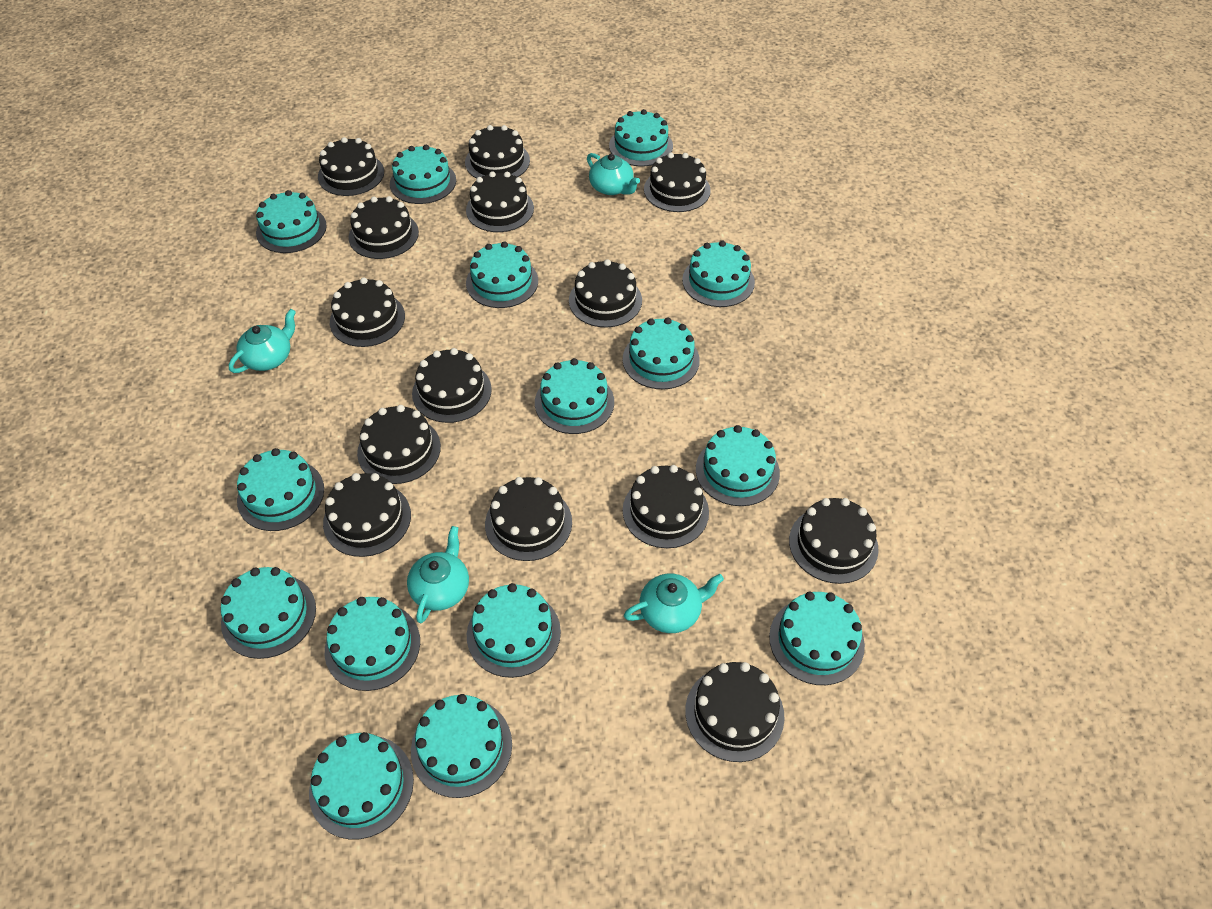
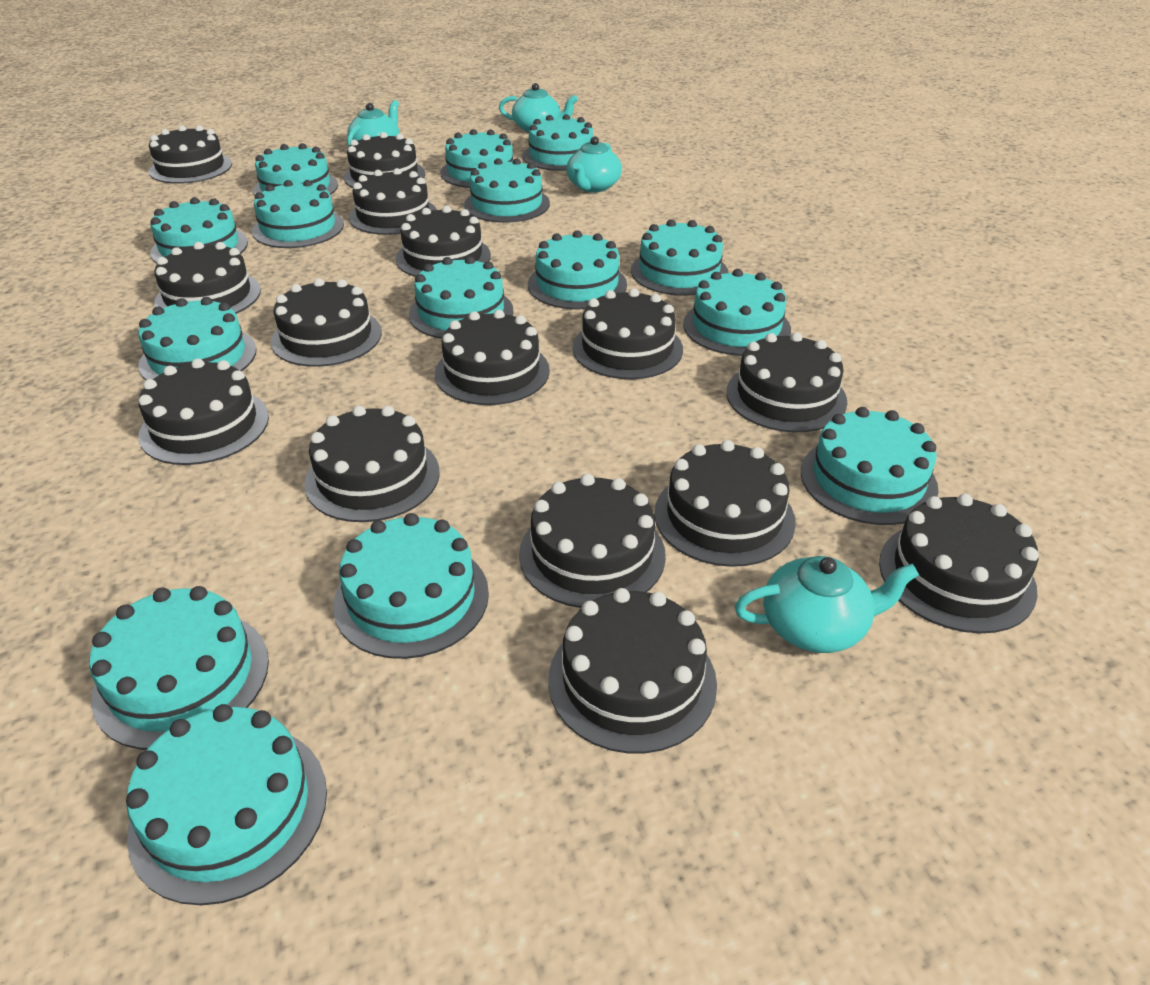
black cake: [318,137,384,196] [323,473,411,557] [330,277,405,347] [349,196,419,259] [357,405,441,484] [412,348,492,423] [465,125,530,179] [466,171,534,232] [485,477,572,561] [569,259,642,327] [623,465,709,548] [644,153,711,212] [685,662,785,762] [789,498,879,584] = 14 -> [138,359,269,465] [149,125,232,184] [154,242,261,314] [271,278,382,367] [304,406,440,522] [344,132,425,188] [349,168,437,235] [395,206,491,277] [435,310,550,405] [519,474,666,608] [548,588,717,753] [572,288,683,379] [654,440,796,567] [726,332,847,432] [879,494,1039,633] = 15

